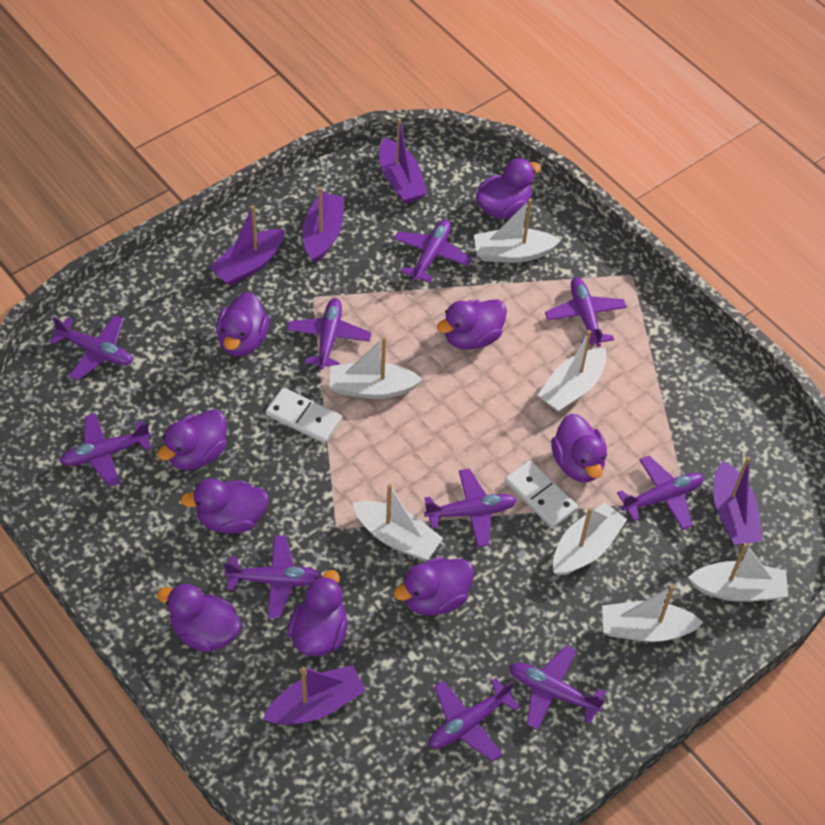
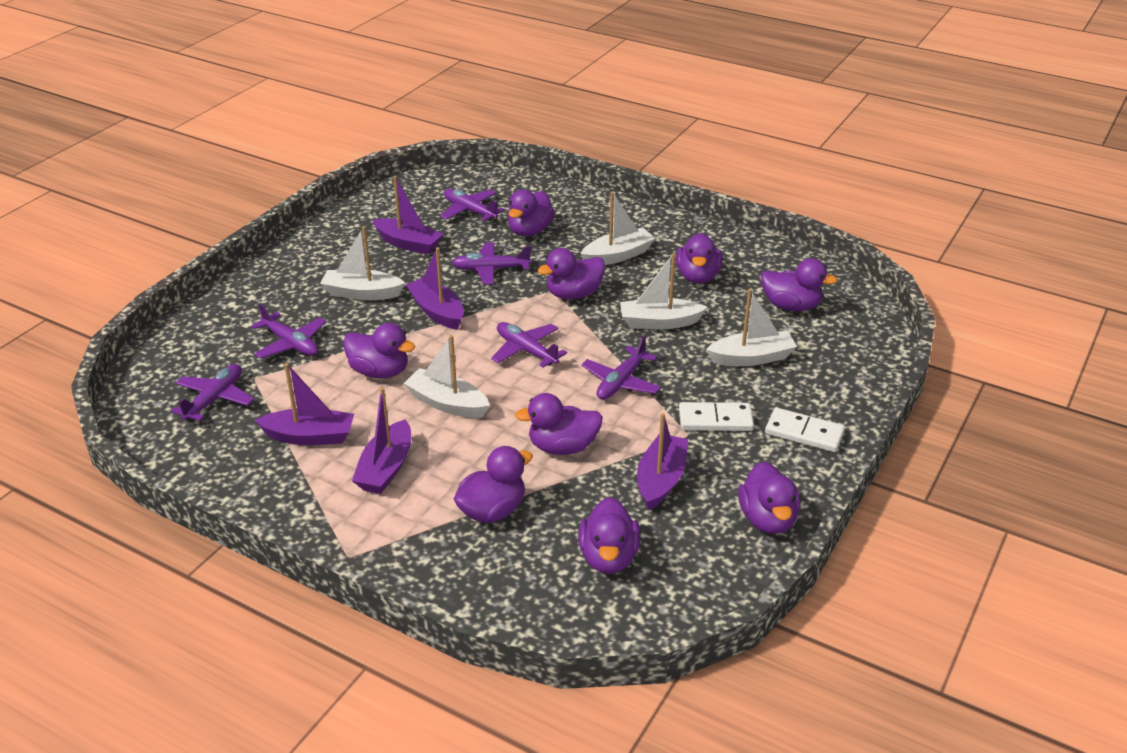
purple plane: [49,315,133,380] [59,413,152,487] [224,535,323,618] [287,298,371,370] [394,219,471,283] [424,469,517,547] [429,678,520,761] [509,646,606,730] [545,277,627,347] [617,456,704,530] = 10 -> [171,364,254,421] [251,303,326,358] [440,189,505,221] [452,243,532,285] [491,322,567,368] [581,335,661,400] = 6
white boat: [330,337,423,399] [353,484,443,560] [474,199,561,263] [538,330,607,412] [553,502,627,576] [602,585,704,642] [688,543,788,602] = 7 -> [320,226,405,300] [403,335,490,418] [581,192,655,265] [620,253,708,329] [706,289,797,366] = 5

